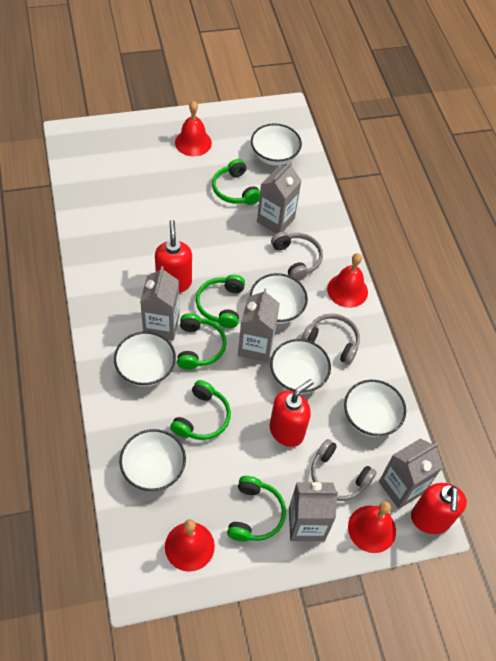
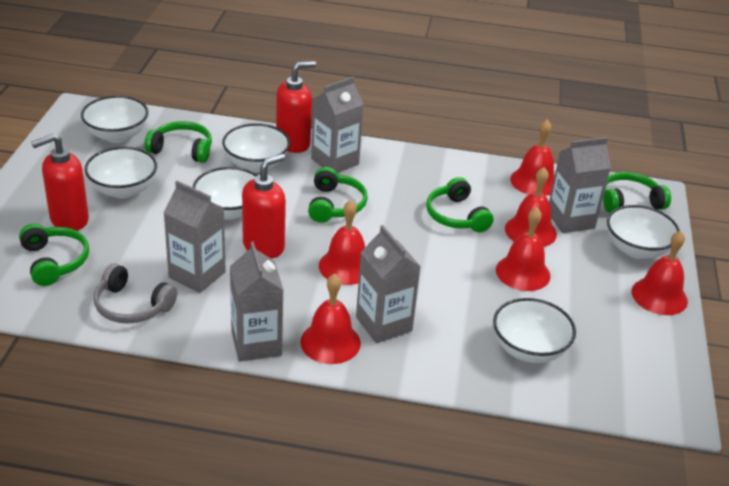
grey headphones: [271,232,323,281] [301,314,360,365] [311,439,377,501] = 3 -> [94,263,177,324] = 1
red bell: [165,519,215,572] [175,101,212,156] [327,253,368,308] [348,501,396,553] = 4 -> [300,273,361,364] [319,200,365,285] [496,207,551,291] [505,167,557,247] [510,120,555,196] [632,231,688,315] = 6

